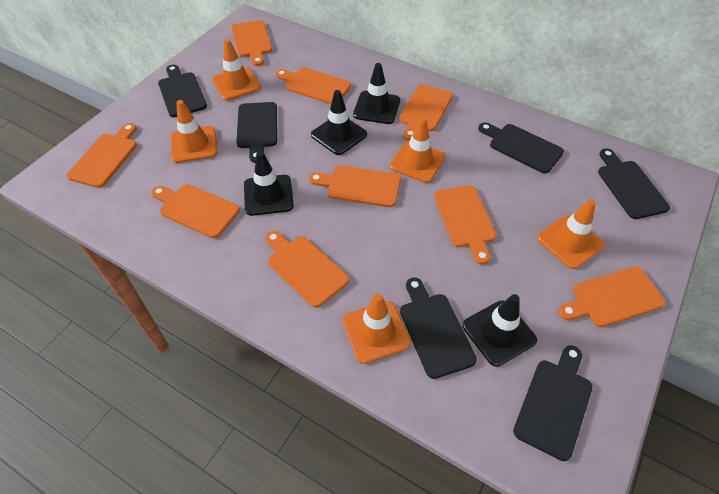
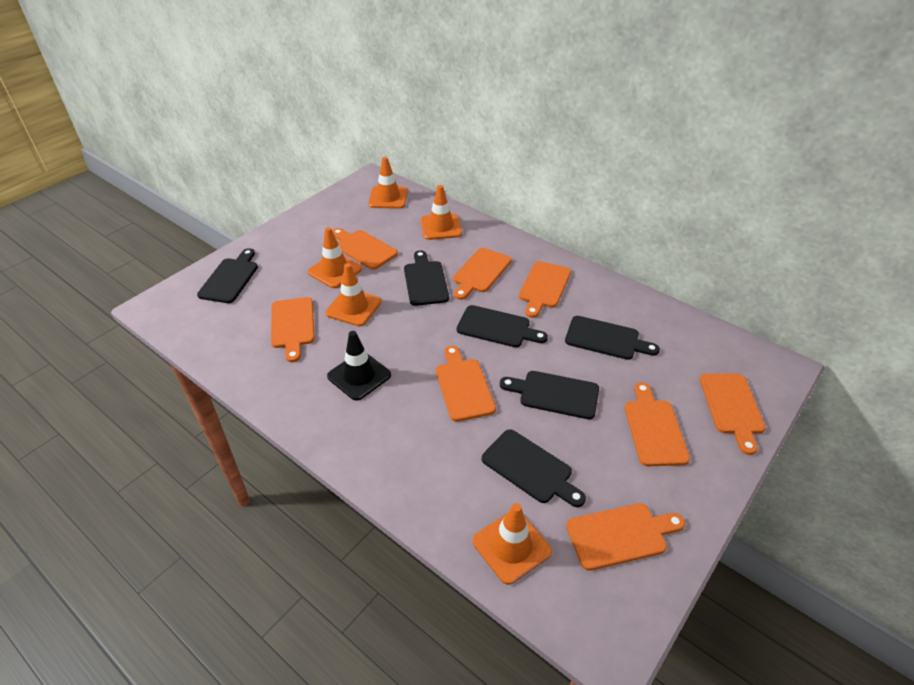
black traffic cone: [244,151,294,216] [311,90,367,155] [353,63,400,124] [463,294,537,367] = 4 -> [327,331,391,401] = 1
orange cutting board: [67,123,137,188] [151,184,240,238] [231,20,272,66] [265,231,350,308] [275,68,351,104] [309,166,401,207] [399,84,453,140] [434,185,496,265] [558,267,666,327] = 9 -> [271,297,315,362] [332,228,398,270] [436,346,496,422] [453,248,512,300] [519,261,571,318] [566,503,685,571] [625,382,690,466] [699,373,766,455] = 8

